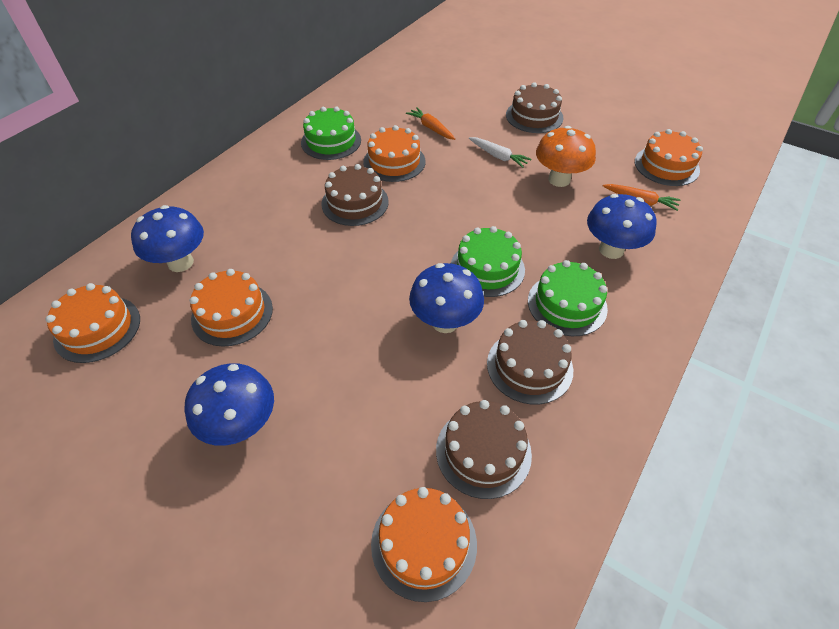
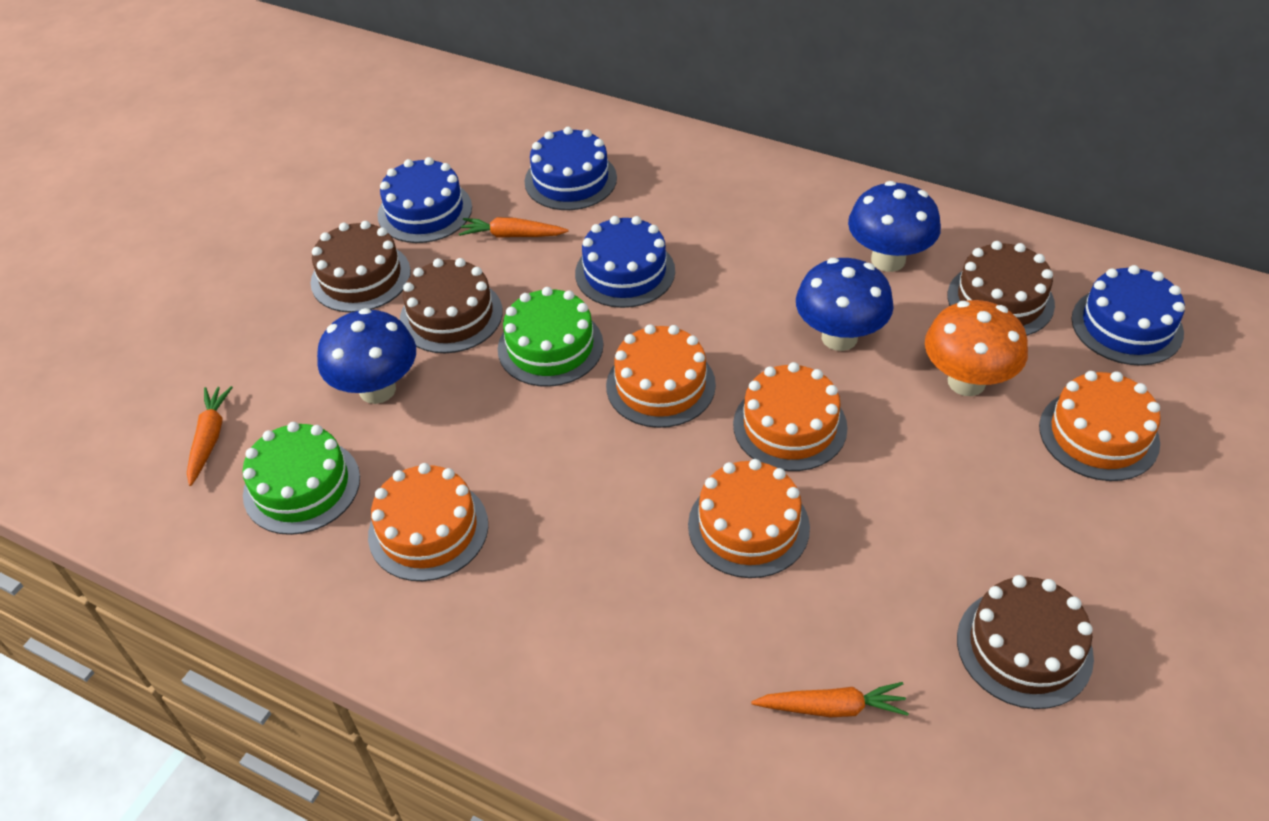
blue cake: none = 0 -> [378,157,472,243] [524,127,617,210] [575,216,675,308] [1071,265,1185,366] = 4
blue mushroom: [131,205,204,272] [184,363,274,446] [409,263,484,333] [587,194,657,259] = 4 -> [317,308,416,404] [796,258,894,351] [848,181,941,272] = 3
green cake: [301,106,361,160] [451,226,525,297] [528,260,608,336] = 3 -> [243,422,360,535] [498,287,603,387] = 2
orange carrot: [406,107,455,140] [603,184,680,211] = 2 -> [187,386,233,486] [459,217,569,238] [751,682,909,717] = 3
white carrot: [469,137,532,168] = 1 -> none = 0

